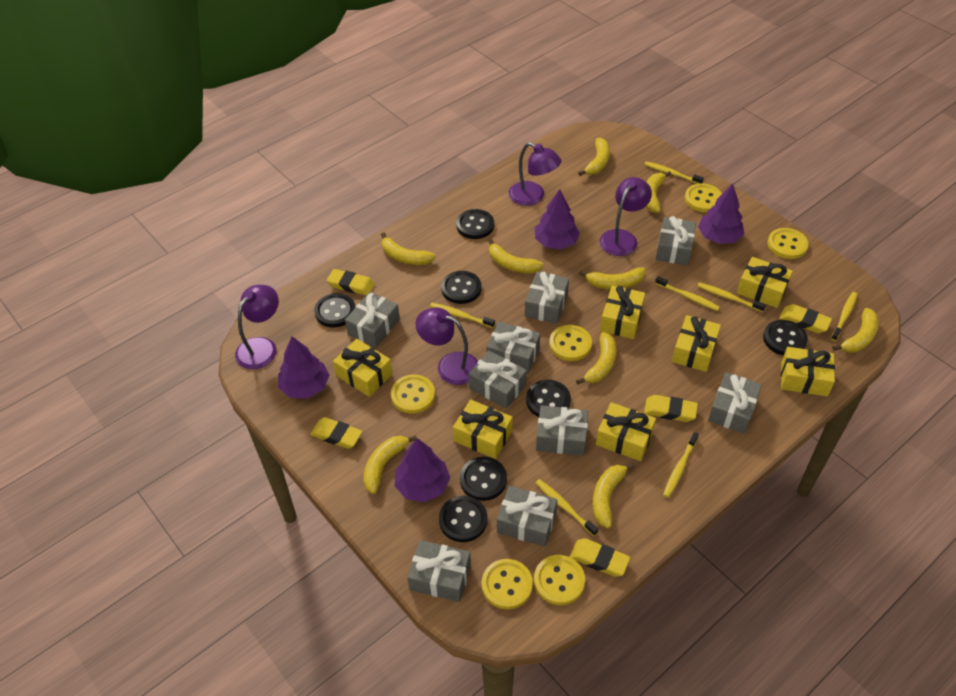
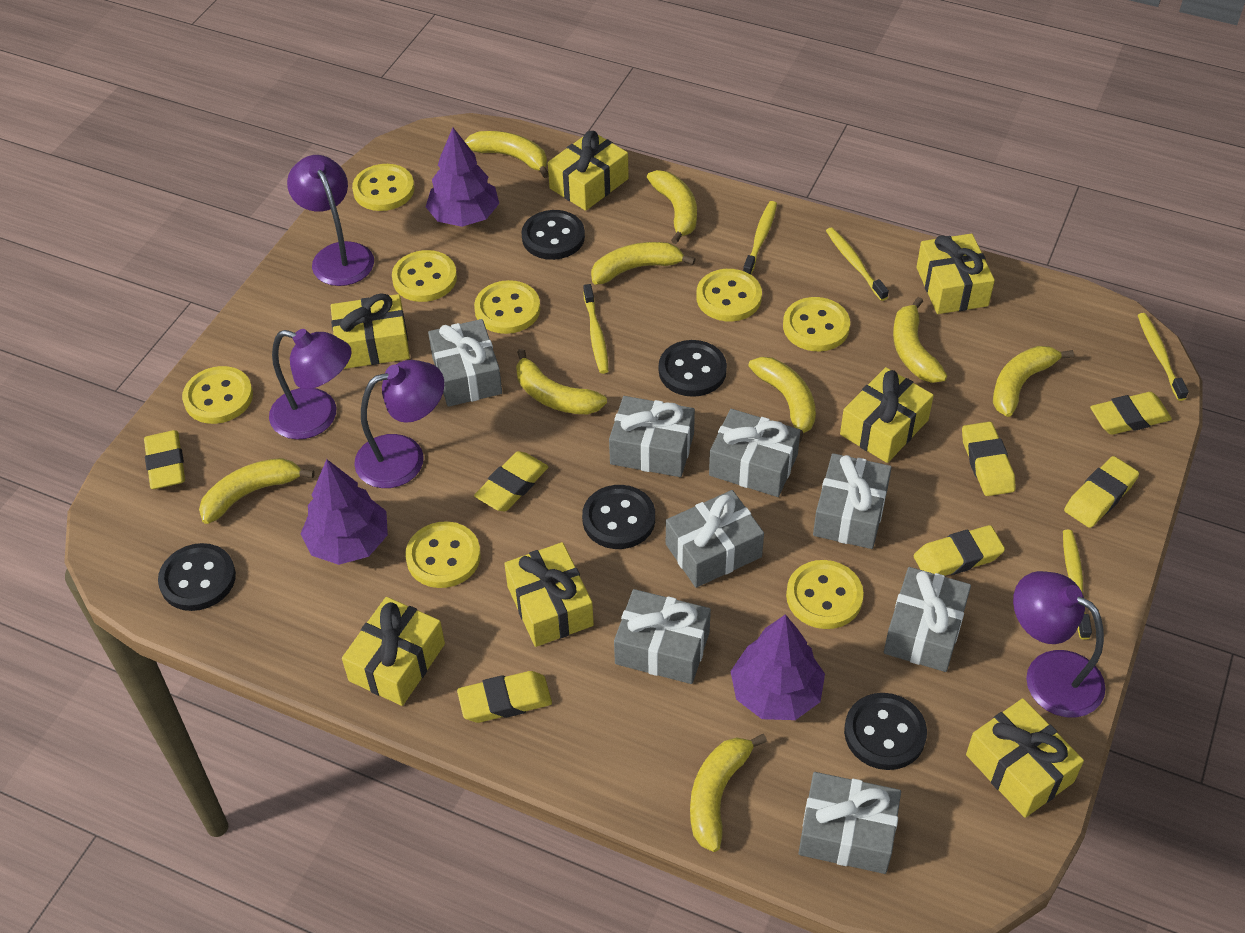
black button: [314,293,356,328] [439,496,488,542] [441,271,481,304] [456,209,494,239] [460,457,507,501] [526,380,571,417] [763,320,808,356] = 7 -> [158,543,236,611] [521,210,585,260] [582,485,655,549] [659,340,727,397] [844,693,927,770] = 5
grey gift: [345,292,400,348] [407,540,471,602] [468,350,527,409] [486,322,540,374] [497,486,558,547] [525,272,569,324] [536,405,588,456] [656,216,696,266] [708,372,762,434] = 9 -> [428,319,502,407] [609,396,695,477] [614,589,711,684] [666,490,764,588] [709,409,800,497] [799,772,901,874] [813,453,892,549] [884,567,971,672] = 8
purple tree: [278,336,329,398] [394,438,450,502] [535,189,580,249] [698,184,744,244] = 4 -> [301,459,388,565] [426,128,499,227] [730,614,825,720] = 3
yellow button: [391,375,435,414] [482,559,533,610] [534,555,585,605] [549,325,592,361] [685,183,722,212] [768,228,809,259] = 6 -> [182,366,253,424] [352,164,414,211] [392,250,457,302] [405,521,481,588] [474,280,540,334] [696,269,762,321] [783,297,850,351] [786,560,864,629] = 8
yellow eraser: [310,417,363,449] [327,269,375,295] [570,538,630,577] [644,395,698,422] [779,304,832,333] = 5 -> [144,430,185,489] [457,671,552,723] [474,451,548,511] [914,525,1005,576] [962,421,1016,496] [1064,456,1139,528] [1090,392,1172,435] = 7
yellow toothbrush: [430,303,495,328] [536,479,598,536] [644,161,704,184] [655,276,720,311] [663,432,699,498] [697,282,766,312] [831,292,858,341] = 7 -> [583,284,609,374] [743,201,777,275] [826,227,889,301] [1063,530,1092,640] [1138,313,1189,401] = 5

